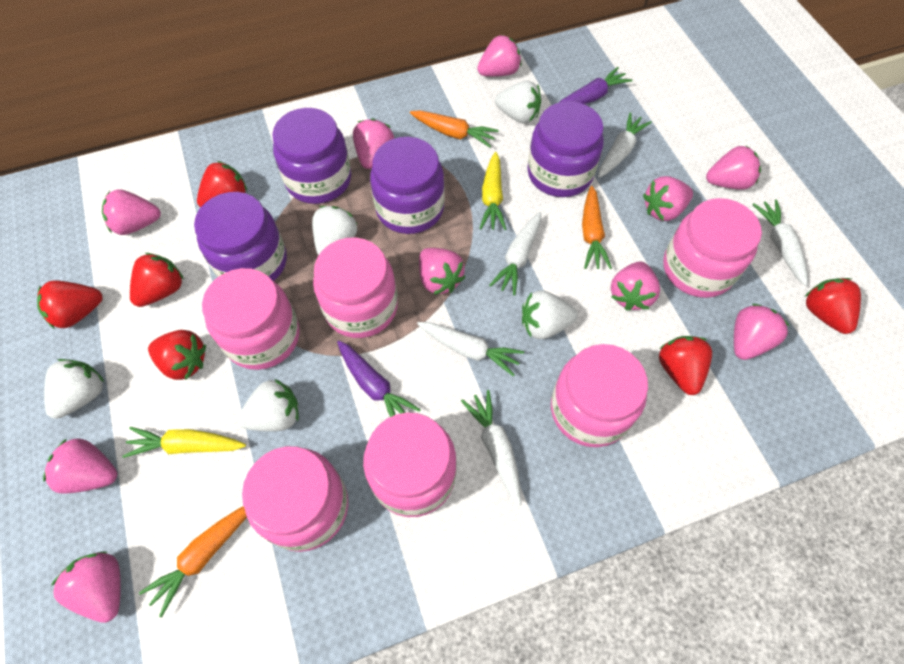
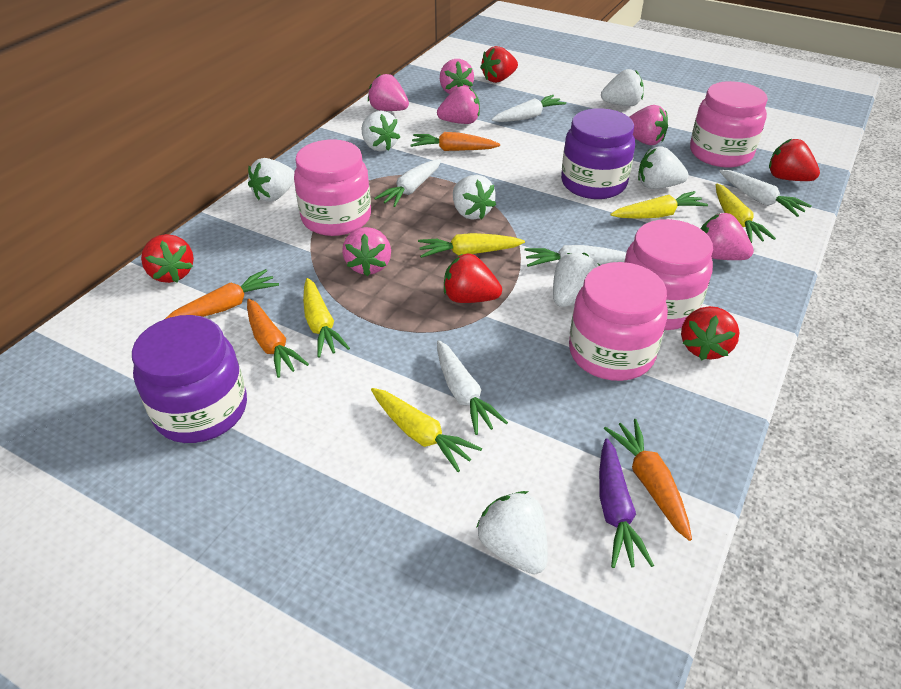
orange carrot: [139,506,247,617] [410,110,499,148] [582,186,612,269] = 3 -> [165,269,279,319] [247,299,309,378] [411,132,500,151] [604,419,692,541] = 4
pink jar: [202,268,299,370] [242,446,348,552] [313,237,398,338] [363,412,457,517] [551,344,648,447] [663,198,762,298] = 6 -> [294,140,371,236] [569,262,668,381] [624,219,713,330] [690,81,768,167] = 4
pink strawberry: [43,439,117,493] [51,552,121,623] [102,189,161,235] [353,118,394,169] [419,248,465,295] [477,35,521,77] [611,262,660,311] [643,176,693,221] [706,146,761,190] [734,304,790,360] = 10 -> [342,227,391,276] [368,74,409,111] [437,86,480,124] [440,59,474,94] [629,105,668,145] [701,213,754,260] = 6
purple carrot: [337,340,421,417] [560,67,633,104] = 2 -> [599,438,654,568] = 1
purple jar: [194,192,287,281] [272,108,351,204] [370,137,445,234] [527,101,603,197] = 4 -> [132,315,247,443] [561,108,635,199] = 2
red strawberry: [37,280,102,329] [130,253,184,307] [148,330,206,380] [197,161,247,207] [659,336,712,395] [805,278,861,334] = 6 -> [141,234,194,283] [444,254,502,303] [480,46,518,83] [681,306,740,361] [769,139,820,181] = 5
white strawberry: [44,359,104,419] [238,379,299,431] [312,206,358,255] [495,80,541,124] [522,290,578,339] = 5 -> [248,158,295,202] [361,111,400,152] [453,175,496,220] [476,491,548,574] [553,253,600,307] [601,69,644,106] [638,146,689,189] = 7
yellow carrot: [122,427,246,458] [479,152,506,230] = 2 -> [303,278,350,358] [371,388,482,472] [418,233,525,258] [611,191,708,219] [716,184,776,243] = 5

